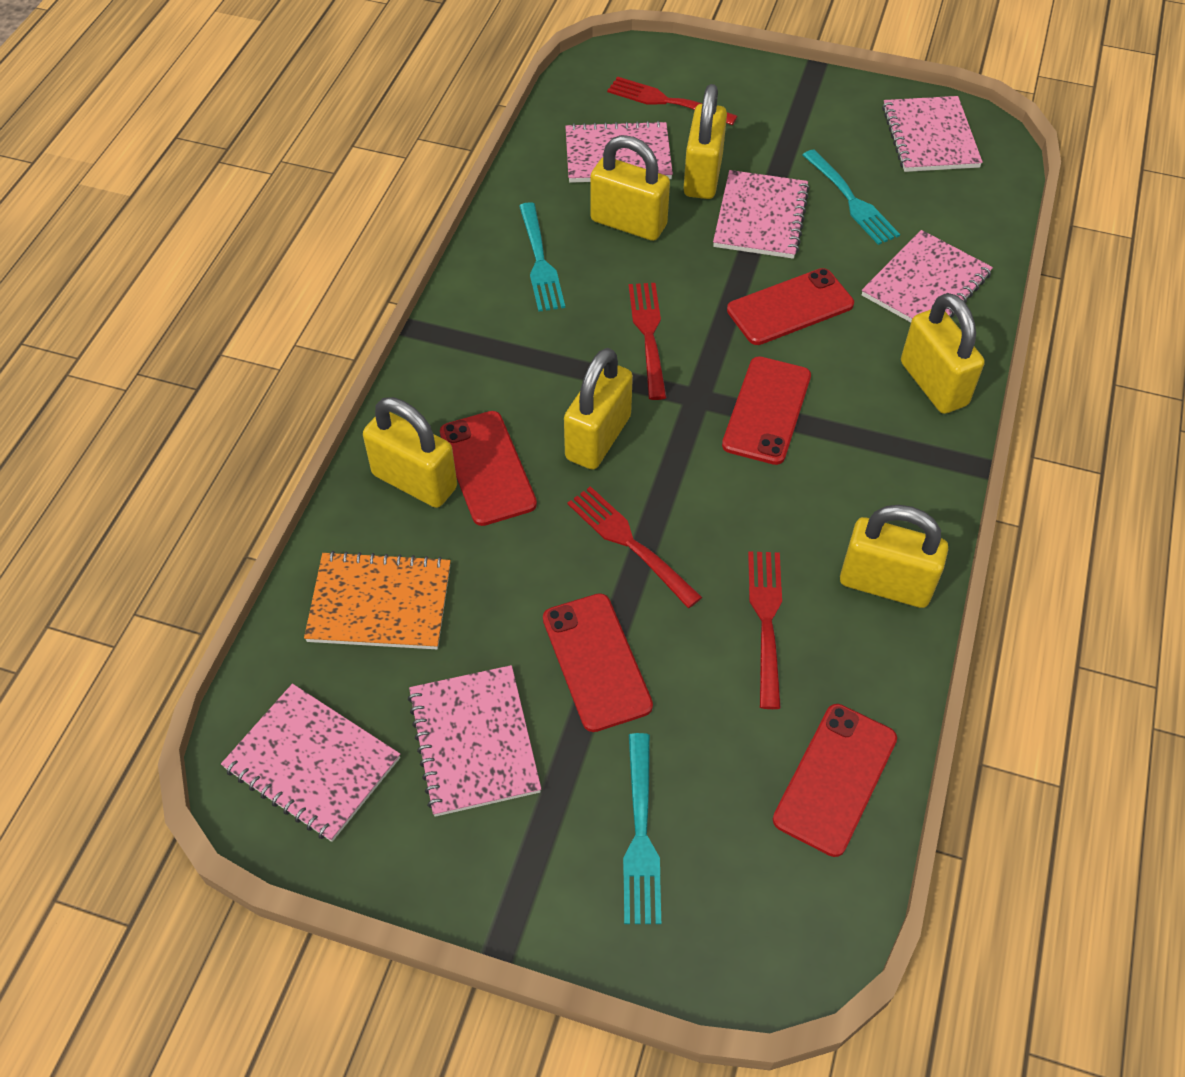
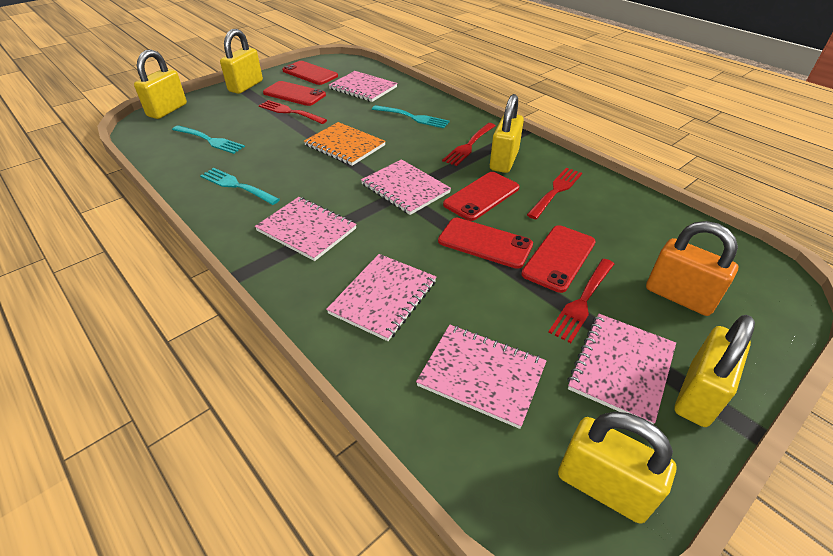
orange padlock: none = 0 -> [646,221,738,316] = 1
yellow padlock: [363,397,457,508] [564,348,633,470] [590,135,670,241] [683,84,727,199] [840,505,948,608] [901,293,985,414] = 6 -> [134,49,187,119] [220,29,263,94] [490,94,524,173] [558,411,676,524] [674,315,755,427] = 5

